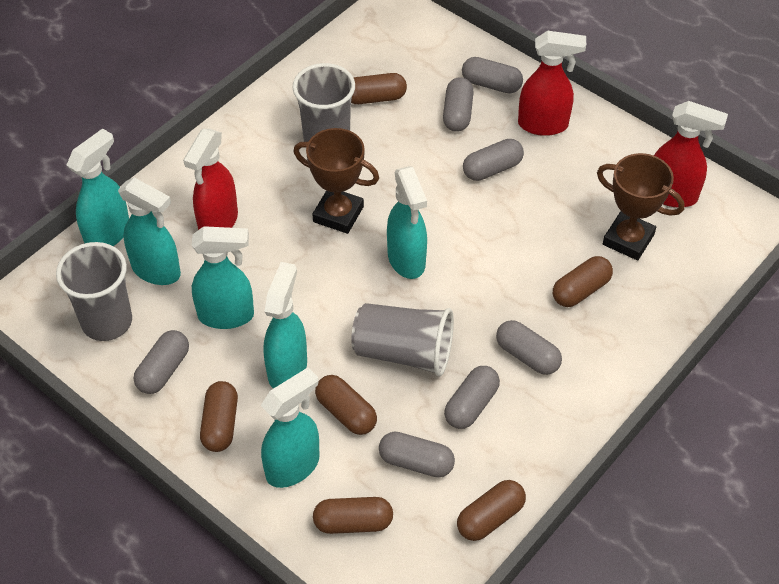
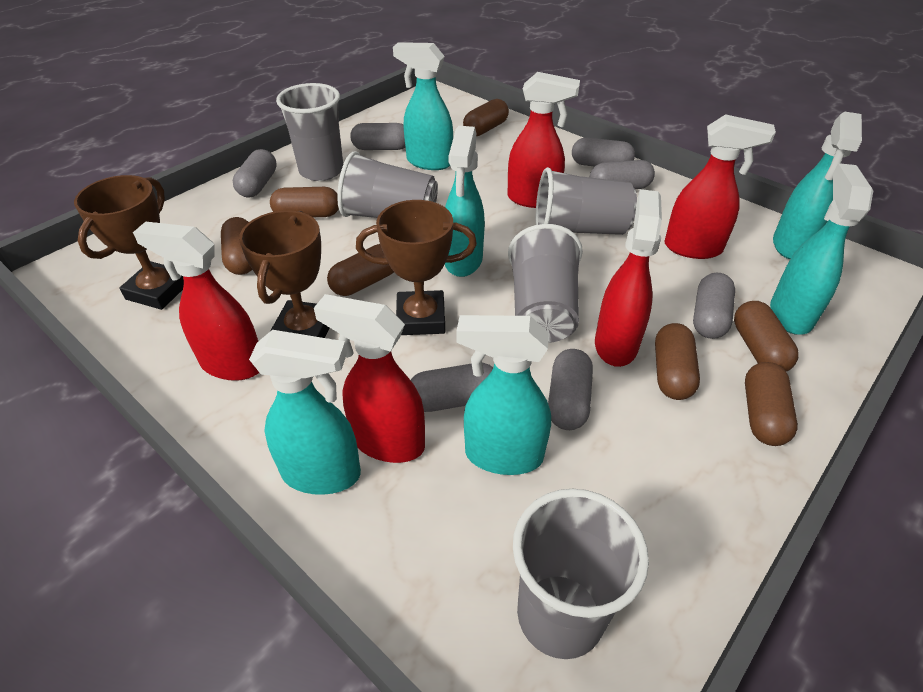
brown capsule: [200,381,238,452] [313,497,393,534] [315,375,377,435] [351,73,407,104] [457,480,526,541] [553,256,613,307] = 6 -> [221,217,252,275] [270,187,339,217] [327,244,394,296] [463,99,509,136] [655,323,700,400] [734,301,799,372] [745,362,798,446] = 7
brown trophy: [293,128,379,234] [597,153,685,260] = 2 -> [74,175,184,310] [239,210,329,338] [356,200,477,335] = 3
grey cup: [56,242,132,341] [293,63,355,142] [351,303,454,377] = 3 -> [276,83,343,181] [337,151,438,218] [508,224,583,343] [513,489,649,659] [536,167,637,235] = 5
red spray bottle: [183,129,238,230] [518,31,586,136] [654,101,728,208] = 3 -> [133,222,259,381] [314,294,425,463] [507,72,580,208] [595,189,662,367] [664,114,776,259] = 5

